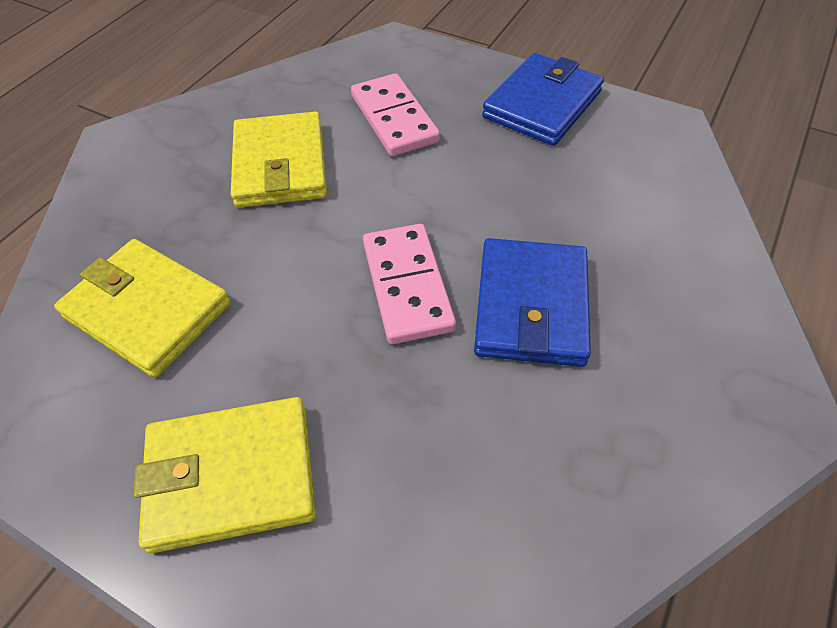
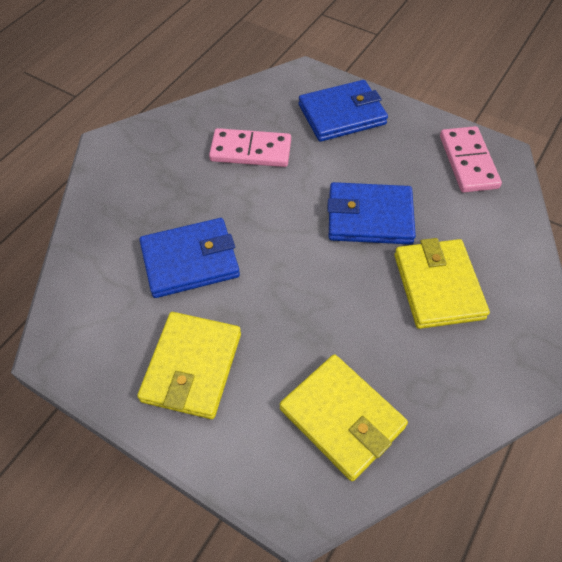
blue wallet: [474,238,591,367] [482,53,604,146] = 2 -> [140,218,240,298] [299,80,388,142] [327,182,416,245] = 3

